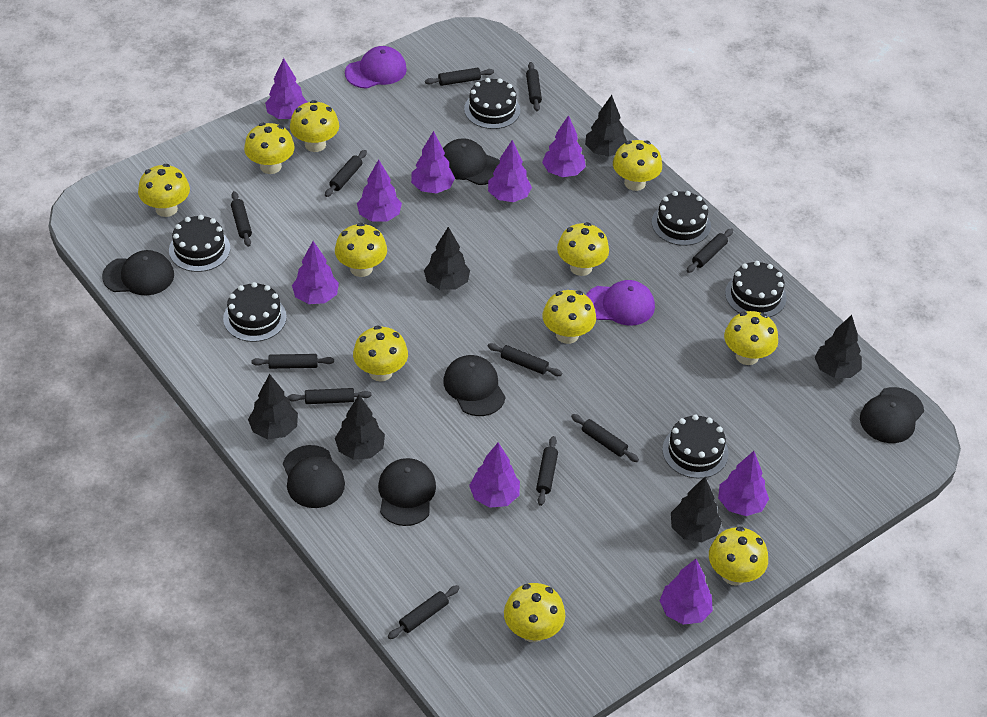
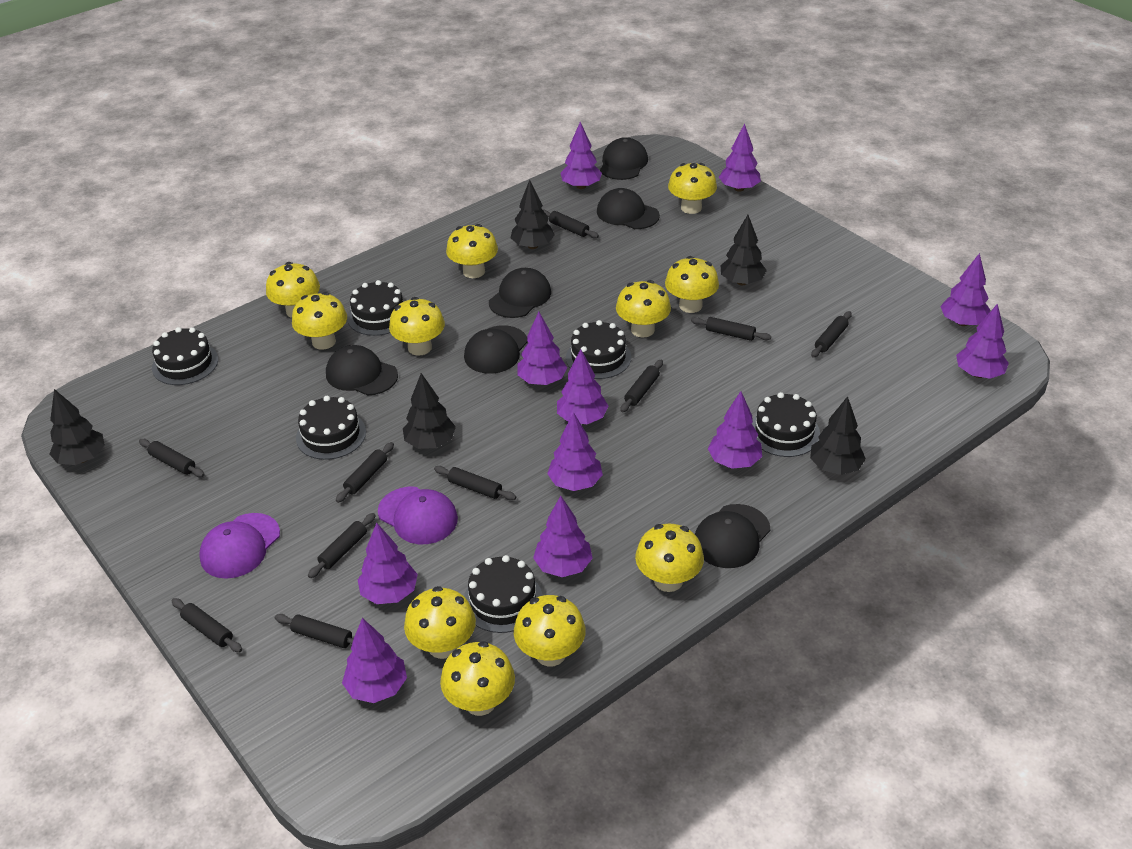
black rolling pin: [231,191,252,247] [251,354,334,369] [288,388,371,404] [325,150,367,197] [388,585,460,639] [425,68,494,86] [487,343,562,376] [526,62,542,111] [536,436,558,506] [571,414,639,462] [687,228,733,273] = 11 -> [139,439,205,477] [171,598,242,652] [275,614,354,648] [308,513,376,578] [336,442,394,503] [434,466,516,500] [543,210,599,238] [620,360,663,413] [691,317,771,341] [811,311,852,358] = 10
black tree: [248,374,298,439] [335,395,385,460] [424,227,470,290] [585,95,627,157] [671,477,722,542] [815,315,862,378] = 6 -> [49,389,105,465] [403,373,456,449] [511,180,555,249] [720,215,767,285] [810,396,866,475] = 5
purple tree: [265,58,307,119] [292,241,339,304] [357,159,402,222] [411,131,455,193] [469,443,520,508] [488,140,532,202] [542,115,586,177] [659,559,713,624] [718,451,769,516] = 9 -> [342,618,407,703] [357,523,418,604] [517,312,567,385] [533,496,593,577] [547,412,603,491] [557,349,608,424] [560,122,602,189] [708,391,762,469] [719,123,761,192] [940,253,990,326] [956,303,1009,379] = 11

